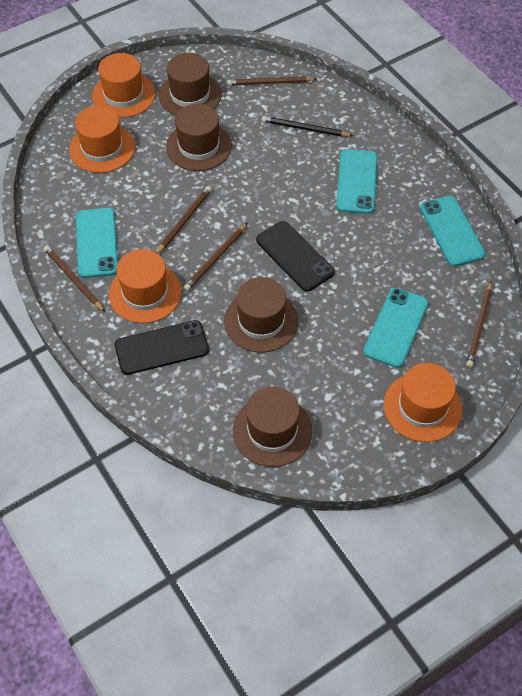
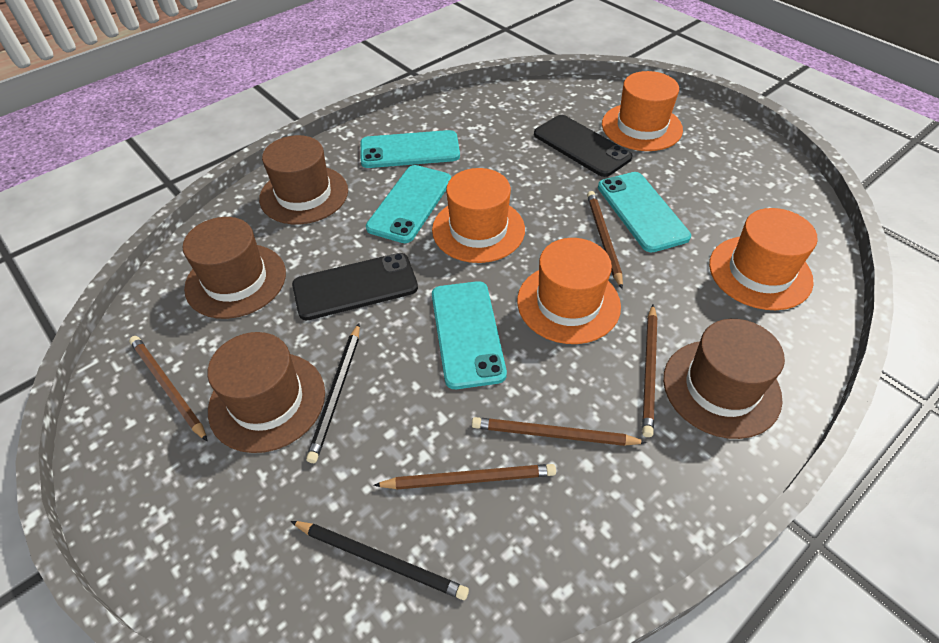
black pencil: [262,116,353,137] = 1 -> [291,521,469,600] [306,324,360,463] = 2

